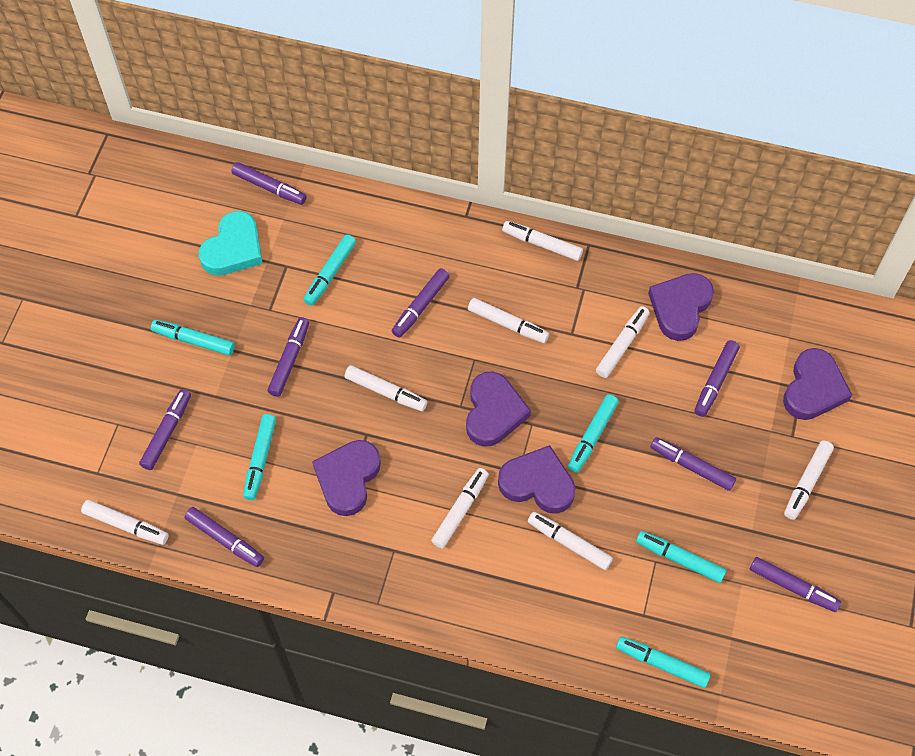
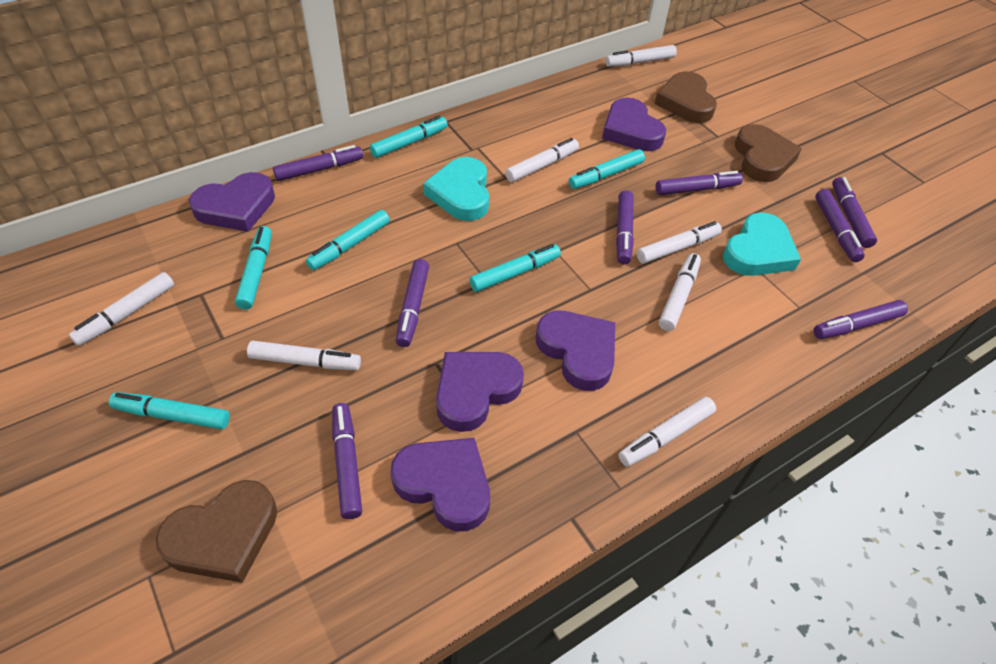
brown heart: none = 0 -> [156,480,277,583] [655,71,717,123] [735,124,802,182] = 3
turquoise heart: [199,211,263,276] = 1 -> [423,157,489,221] [723,212,801,276] = 2
white marker: [81,500,169,545] [345,365,427,411] [431,468,489,549] [468,298,549,343] [502,221,583,261] [528,512,613,570] [596,306,650,378] [784,440,834,520] = 8 -> [69,272,174,346] [247,341,361,370] [505,138,579,182] [606,45,677,67] [618,397,716,467] [637,221,722,264] [659,253,701,331] = 7

